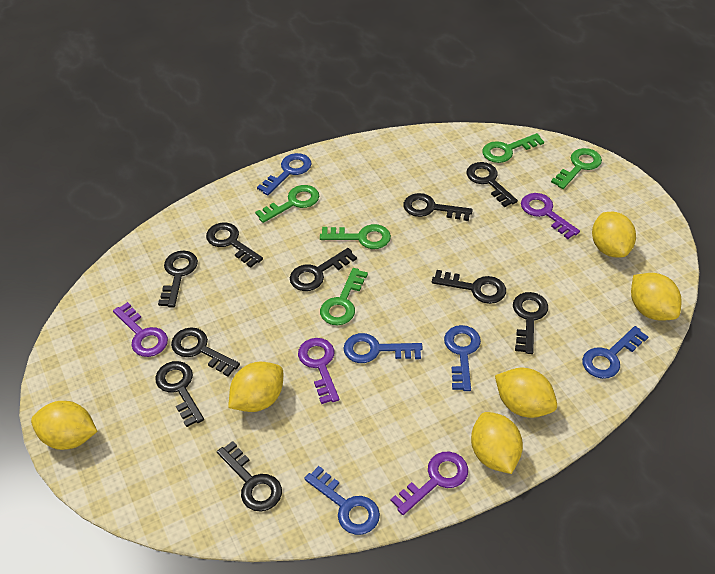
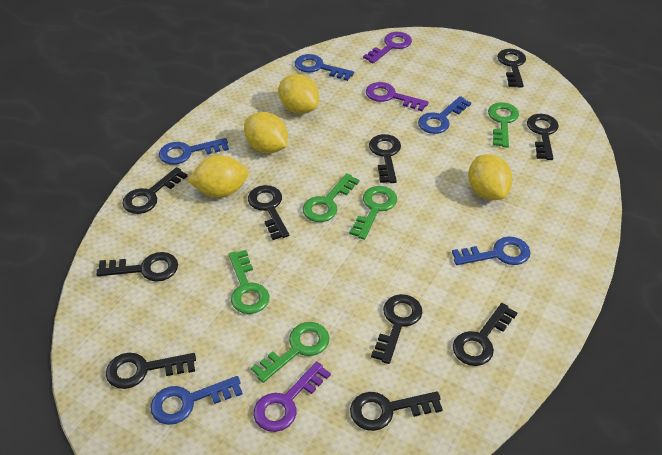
purple key: [113,302,168,357] [298,338,339,404] [391,452,468,515] [521,193,580,239] = 4 -> [253,361,331,432] [363,32,412,63] [366,82,429,111] = 3
yellow lemon: [31,401,97,450] [228,362,283,412] [471,412,523,474] [495,368,557,418] [592,212,636,258] [631,273,681,321] = 6 -> [187,155,249,198] [244,112,288,154] [278,74,319,114] [468,154,513,200] = 4

